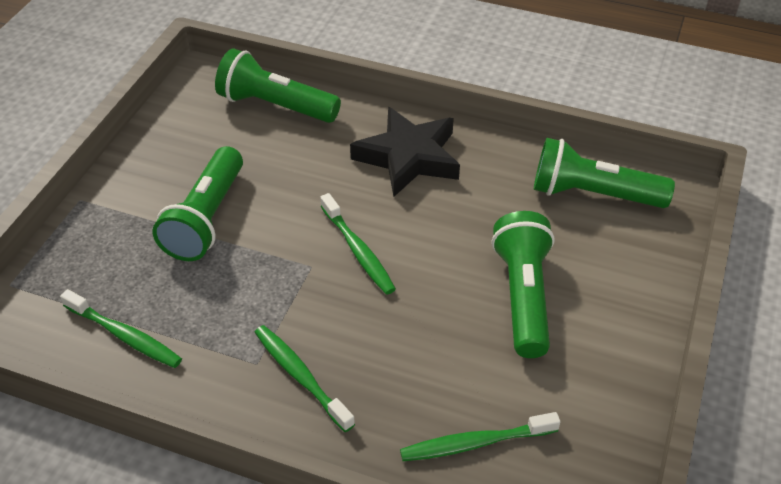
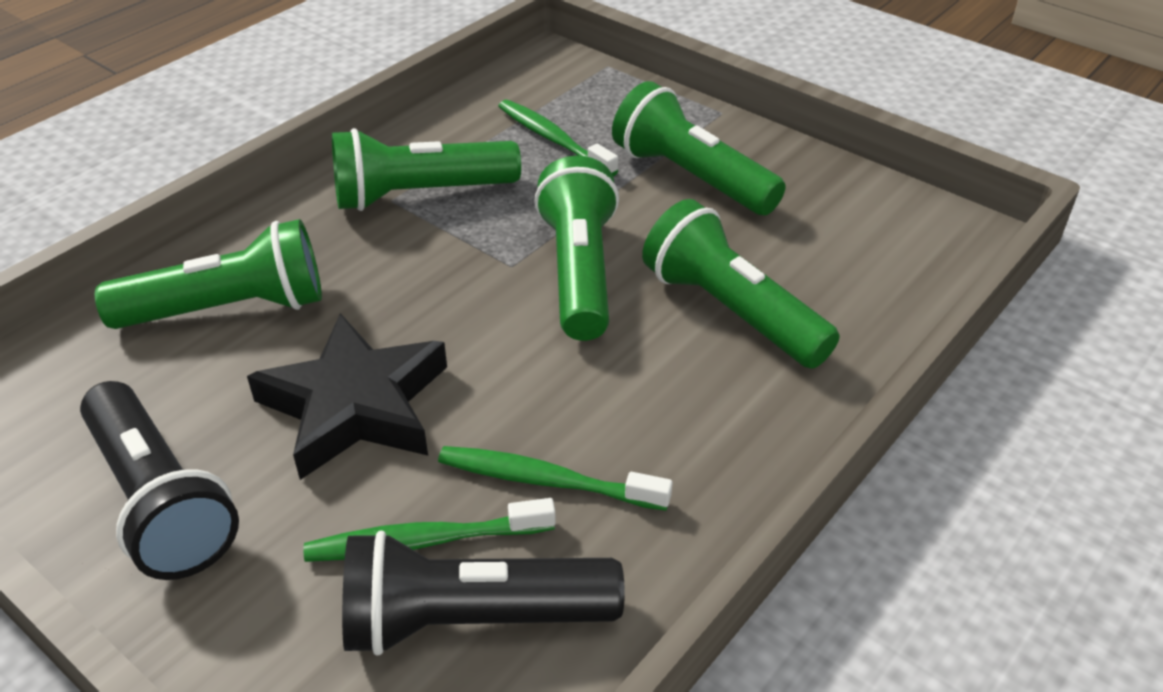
black flashlight: none = 0 -> [80,381,239,580] [342,530,625,656] = 2
green flashlight: [152,146,243,261] [215,48,341,123] [491,211,555,358] [534,138,675,208] = 4 -> [95,219,322,329] [332,128,521,211] [534,156,619,341] [612,81,786,215] [642,199,840,369] = 5
green toothbrush: [60,289,182,368] [254,325,355,432] [320,193,396,295] [400,412,560,461] = 4 -> [303,498,556,562] [438,446,672,511] [498,100,618,177] = 3

